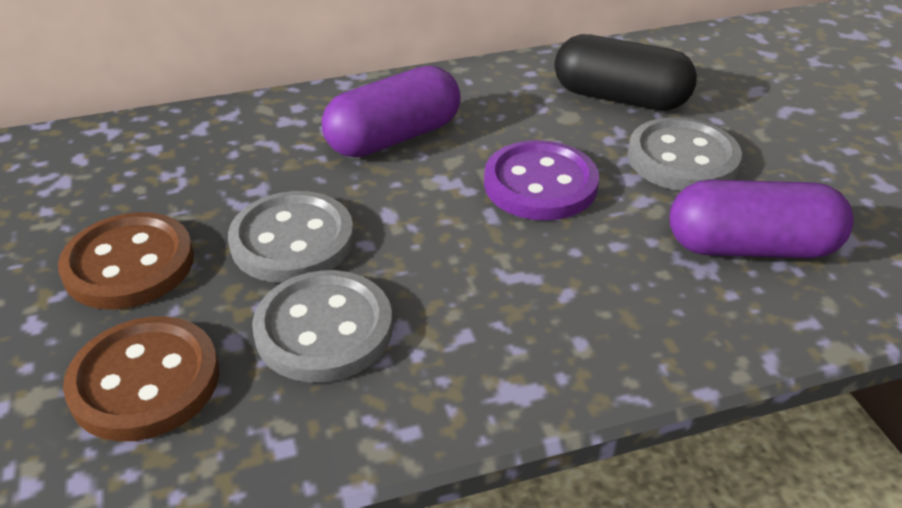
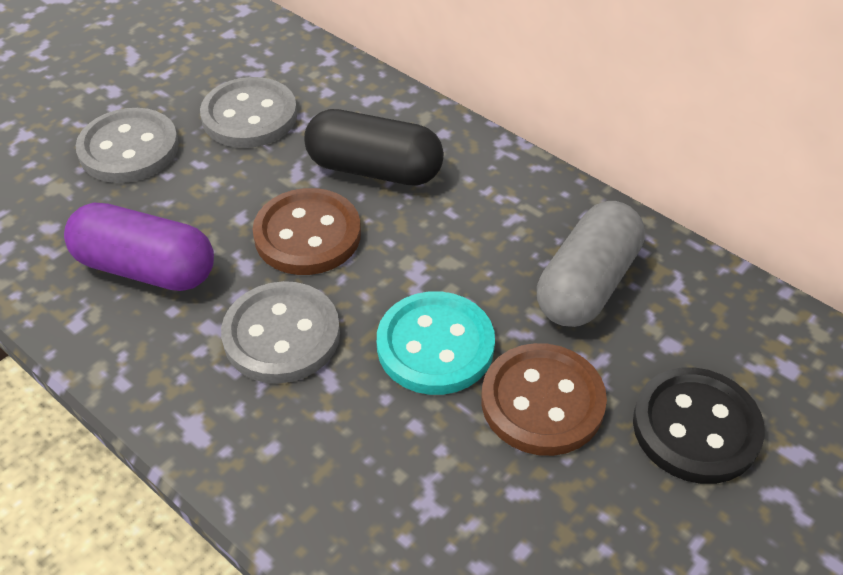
black button: none = 0 -> [633,367,765,484] = 1
grey capsule: none = 0 -> [537,201,645,327] = 1
purple button: [484,140,599,221] = 1 -> none = 0
purple capsule: [322,66,461,157] [669,180,854,258] = 2 -> [64,203,214,291] = 1
turquoise button: none = 0 -> [377,291,495,395] = 1

